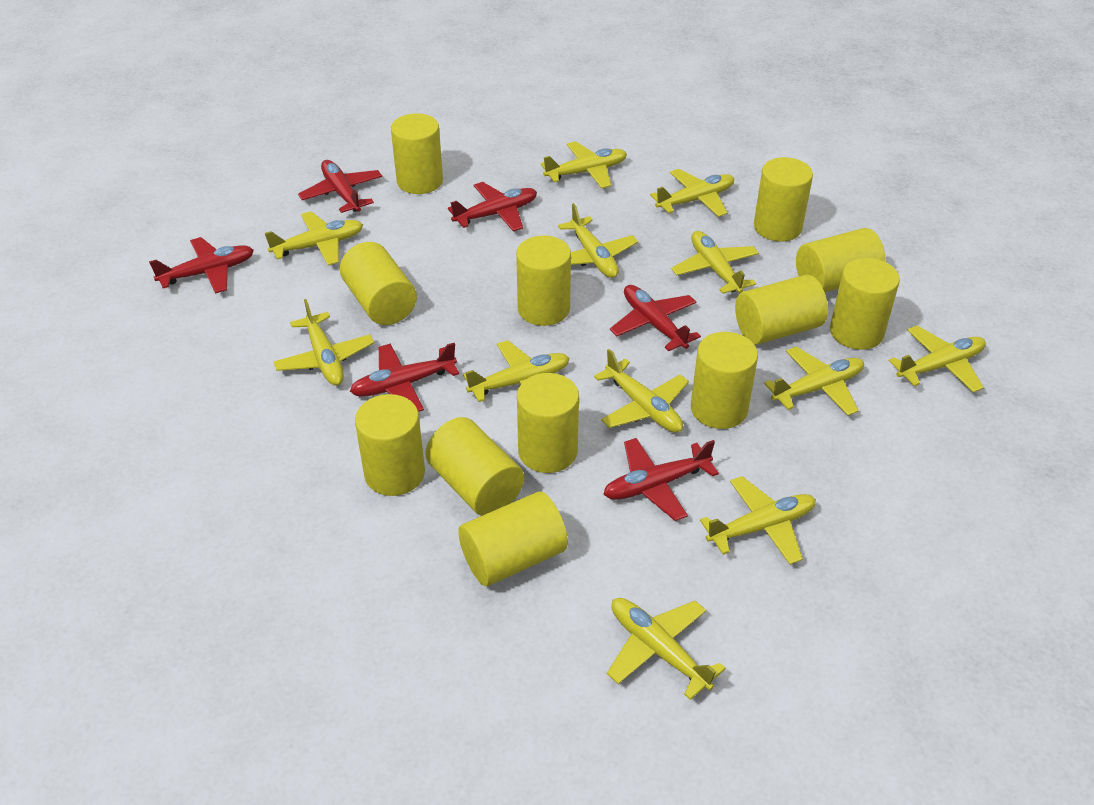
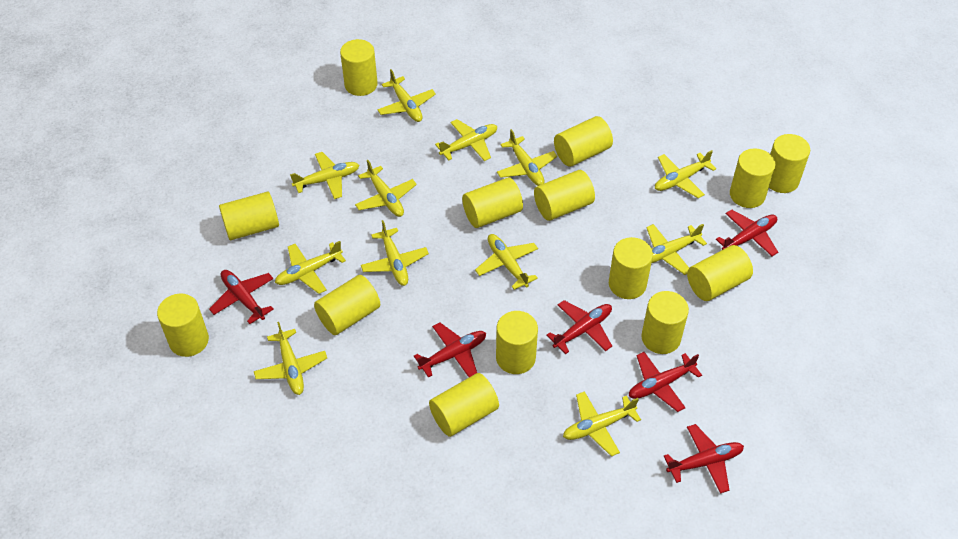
yellow cylinder: [340,242,417,325] [355,394,425,496] [391,113,443,194] [425,417,524,516] [458,491,568,586] [516,236,571,326] [517,373,579,473] [691,332,758,429] [735,275,828,345] [754,157,813,241] [796,228,886,292] [830,258,900,350] = 12 -> [157,294,209,357] [219,192,279,240] [314,275,380,335] [340,39,378,96] [429,373,499,437] [462,177,523,228] [496,311,538,374] [534,170,595,221] [554,116,613,167] [609,237,653,299] [641,291,689,354] [687,245,753,301] [730,148,776,208] [769,134,810,193] = 14

